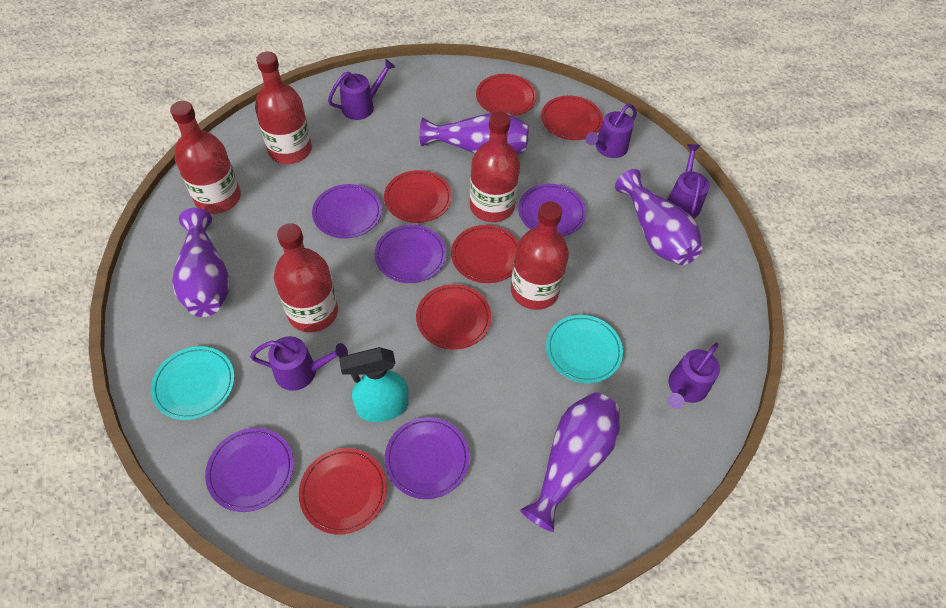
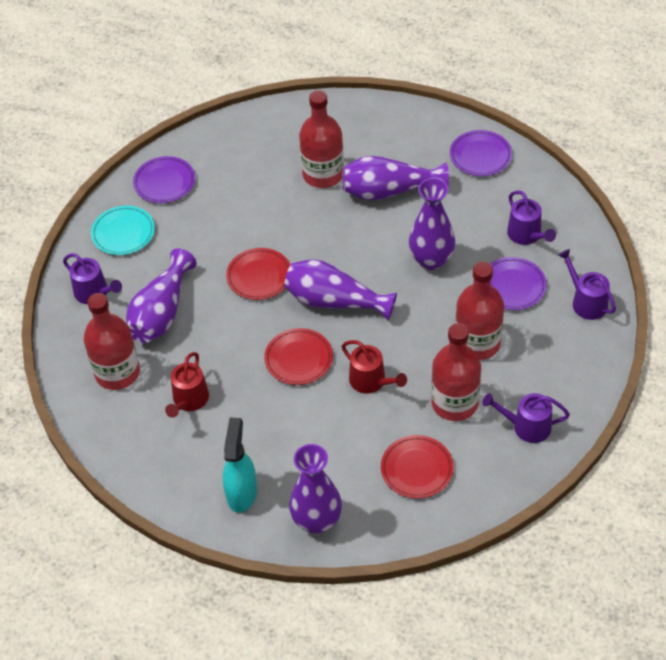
purple plate: [205,428,294,512] [312,184,382,239] [375,225,446,283] [385,417,470,499] [518,184,586,236] = 5 -> [133,156,195,203] [450,130,512,176] [490,257,547,310] = 3
purple vase: [172,208,230,317] [419,113,529,154] [520,392,620,532] [615,169,702,265] = 4 -> [126,248,197,343] [284,259,397,321] [289,444,342,534] [342,156,449,201] [409,178,455,270] = 5
purple watering can: [250,336,348,391] [328,59,395,120] [586,104,637,158] [667,144,710,218] [667,343,720,409] = 5 -> [63,253,122,304] [482,393,570,443] [507,191,556,245] [558,249,616,320] = 4
red bottle: [170,101,241,214] [255,52,312,164] [274,223,338,332] [470,112,520,222] [511,201,569,310] = 5 -> [84,293,140,390] [299,90,344,188] [431,323,481,421] [455,262,504,360] = 4
red plate: [299,448,387,534] [384,170,452,223] [416,284,491,350] [451,225,518,283] [476,74,537,116] [541,96,603,140] = 6 -> [226,248,290,300] [264,328,333,385] [381,435,454,499] = 3
red watering can: none = 0 -> [165,352,209,418] [342,340,407,394] = 2
turquoise plate: [151,346,235,420] [546,315,623,383] = 2 -> [91,206,155,255] = 1

